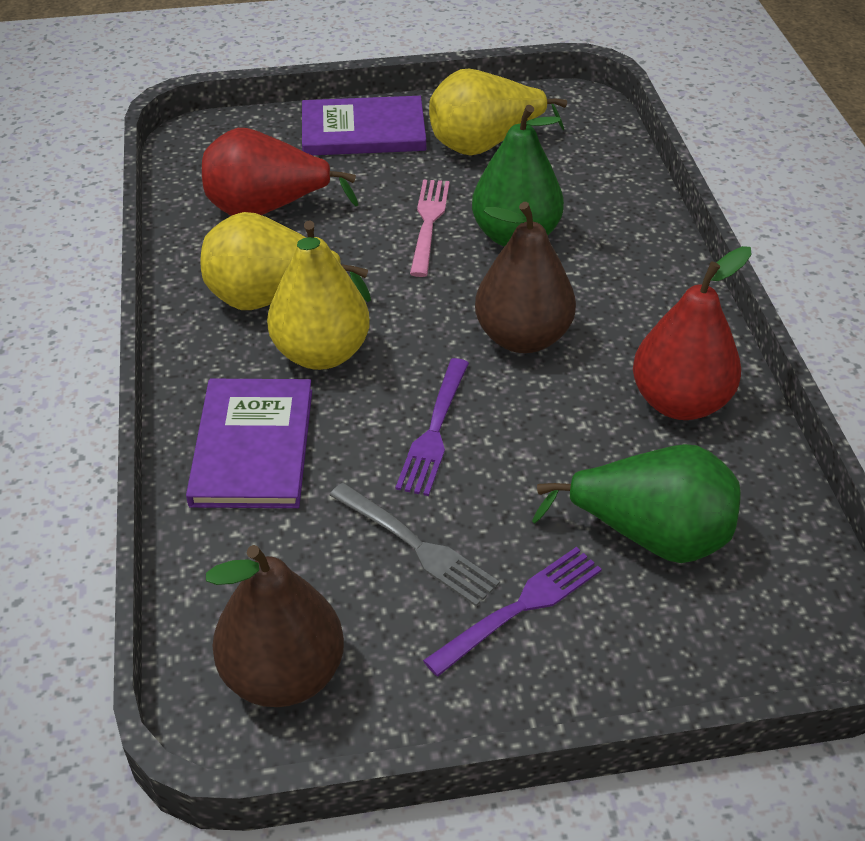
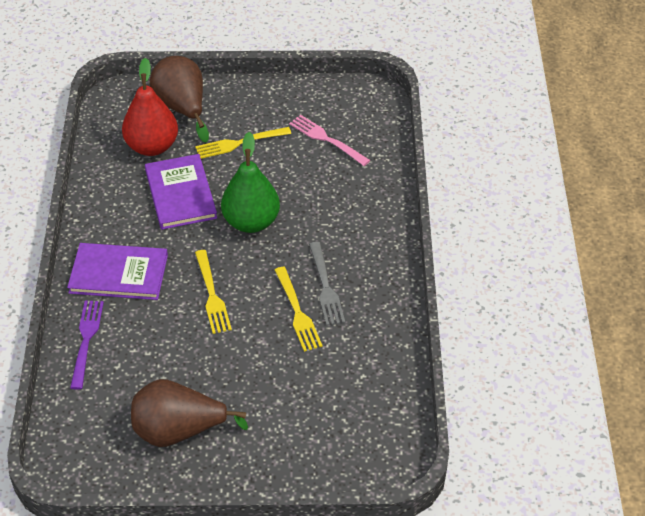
green pear: [472,105,564,247] [532,444,741,563] = 2 -> [221,132,280,233] = 1
purple fork: [395,358,469,496] [423,547,602,677] = 2 -> [70,301,104,390] = 1
red pear: [202,128,358,216] [633,246,752,420] = 2 -> [122,58,178,156] = 1
yellow fork: none = 0 -> [195,127,291,159] [195,250,232,334] [275,267,323,352] = 3
yellow pear: [201,212,371,310] [267,220,370,370] [429,69,567,156] = 3 -> none = 0

